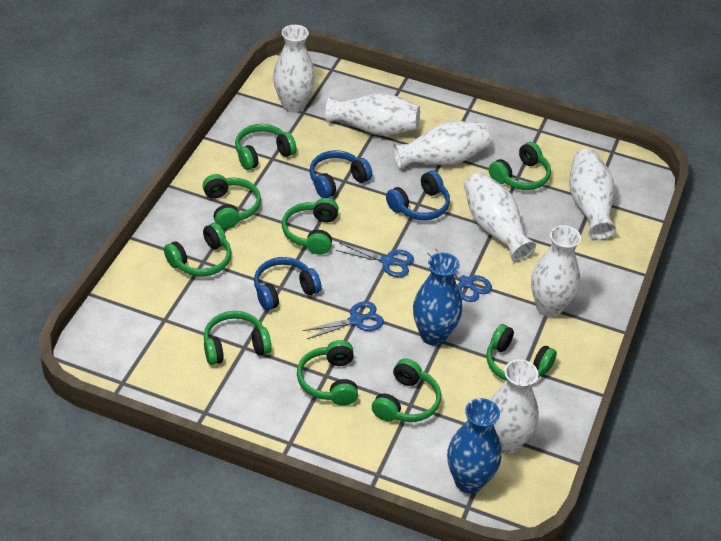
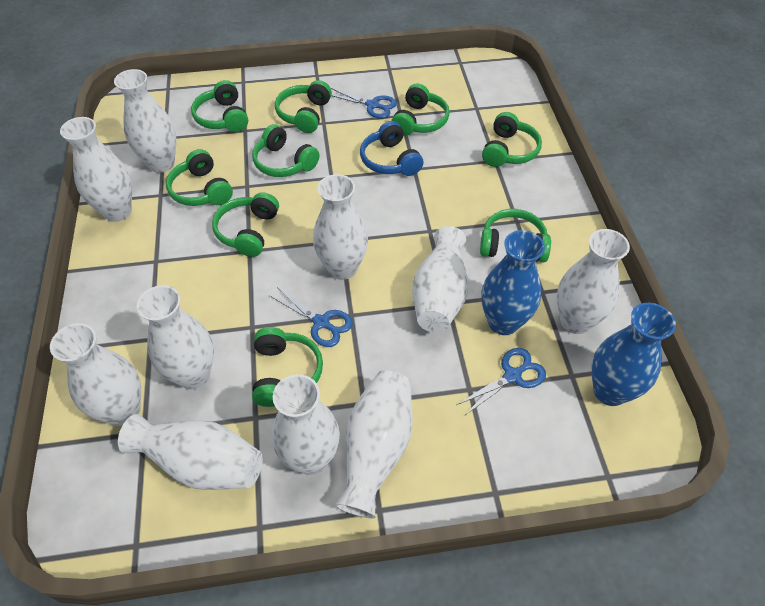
blue headphones: [254,257,321,311] [309,150,372,198] [386,171,450,220] = 3 -> [360,121,424,176] = 1
white vase: [273,25,315,112] [325,93,420,136] [393,121,490,170] [464,172,536,261] [490,359,539,454] [531,225,581,317] [569,149,616,240] = 7 -> [50,323,141,426] [60,117,132,222] [114,69,176,173] [118,414,263,490] [137,285,214,389] [272,374,340,475] [313,174,368,280] [335,370,413,519] [412,226,468,332] [557,229,630,334] = 10

